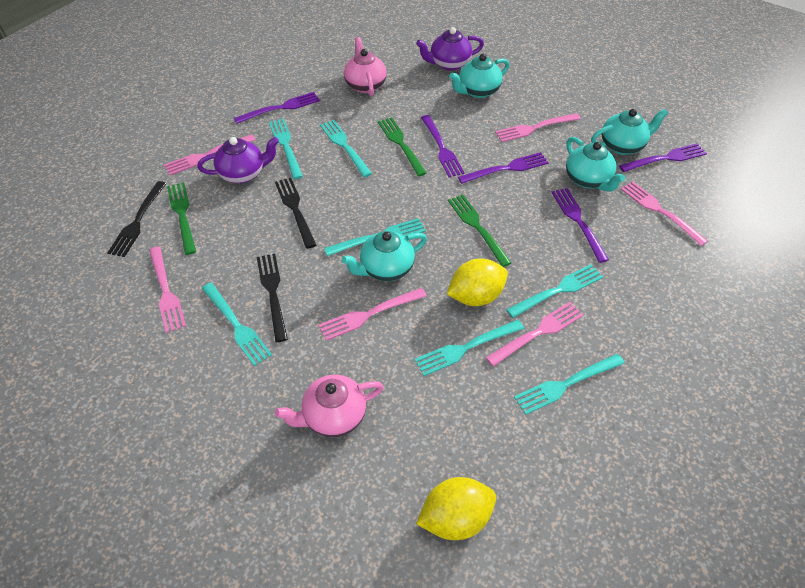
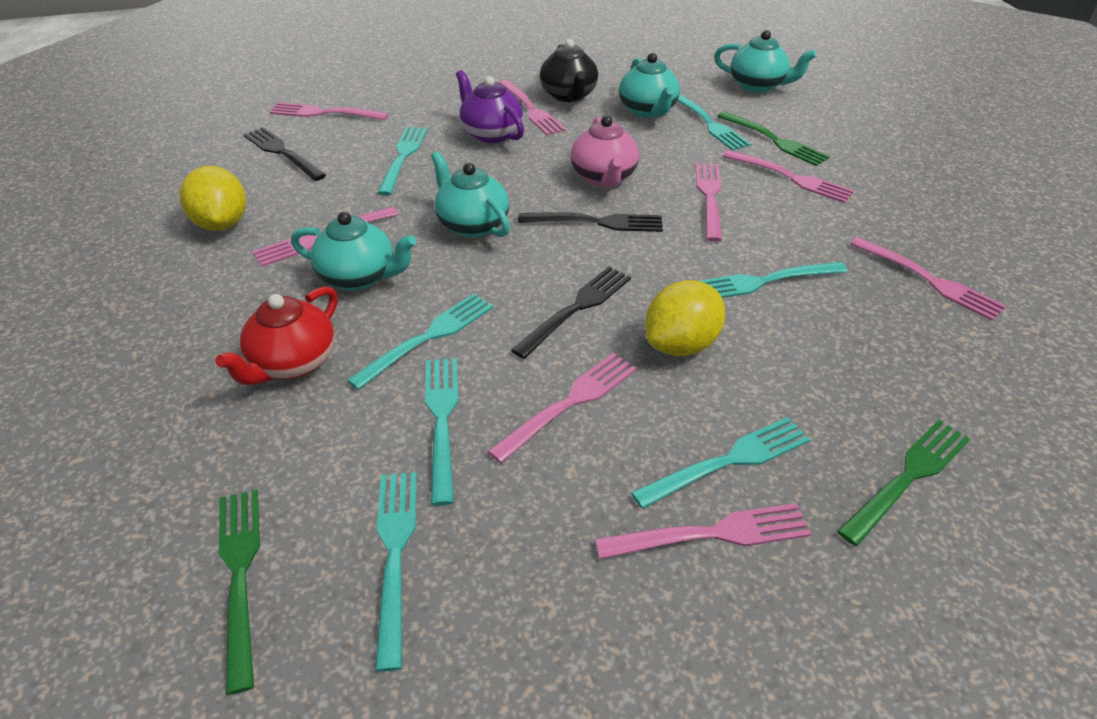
black teapot: none = 0 -> [540,39,598,102] = 1
pink fork: [149,246,186,333] [164,134,256,175] [318,288,427,341] [485,302,584,367] [495,113,581,142] [621,181,708,246] = 6 -> [252,206,399,267] [270,102,389,120] [488,353,637,463] [499,80,566,135] [595,503,811,559] [695,163,722,242] [723,150,854,203] [850,237,1006,321] = 8
pink teapot: [275,375,384,437] [344,37,387,97] = 2 -> [571,116,639,187] = 1
purple fork: [234,92,320,124] [421,115,465,177] [458,152,549,184] [551,188,609,263] [619,143,707,172] = 5 -> none = 0
purple teapot: [197,137,279,183] [416,27,484,71] = 2 -> [456,70,524,143] = 1
red teapot: none = 0 -> [216,286,338,385] = 1

